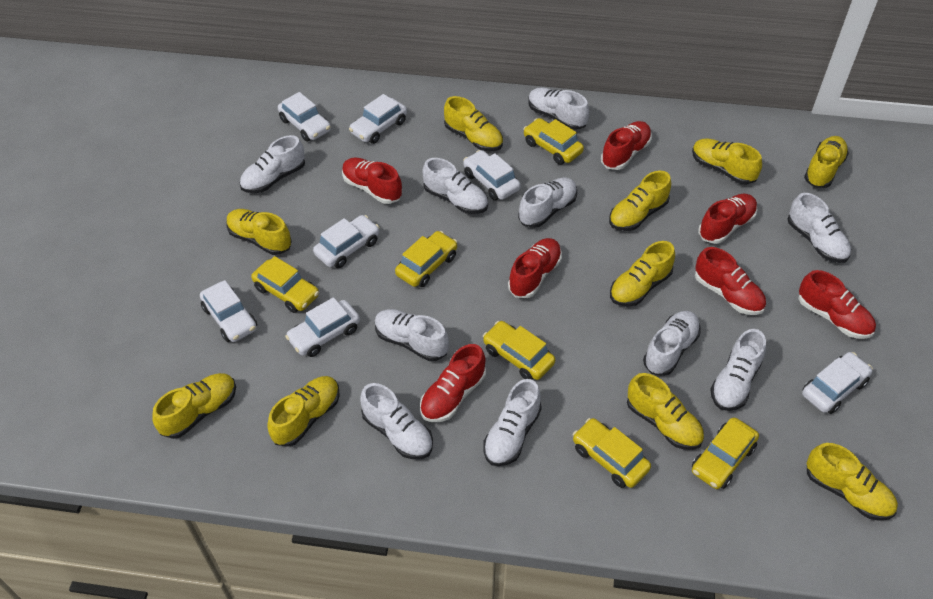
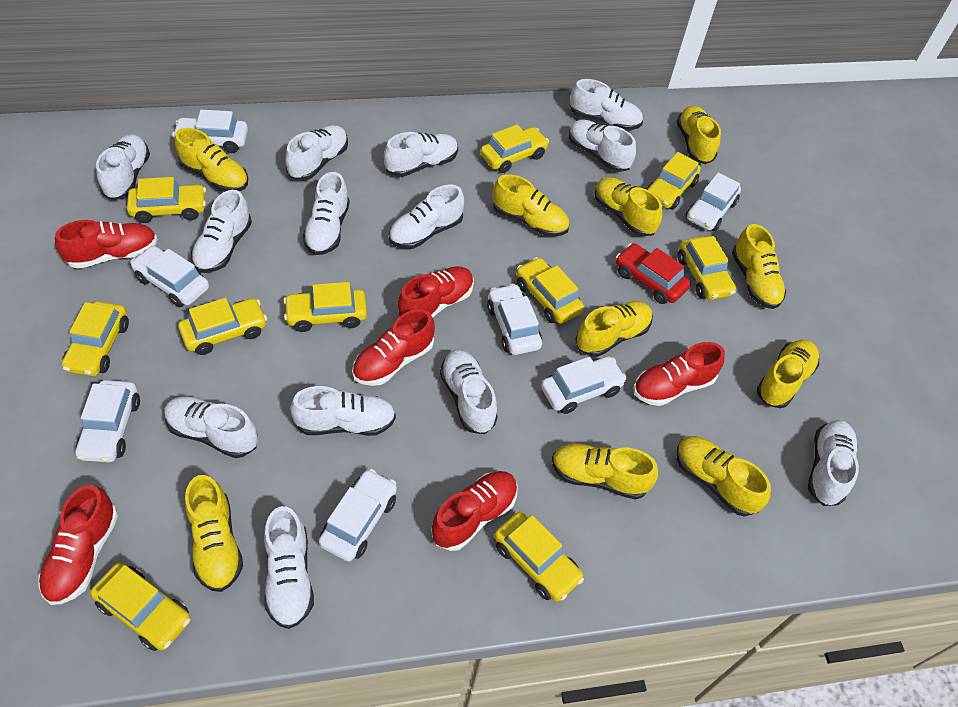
red car: none = 0 -> [616,243,691,304] = 1
red shoe: [342,157,402,204] [420,344,486,422] [508,238,562,298] [601,121,652,170] [695,247,766,315] [698,194,758,244] [799,270,876,339] = 7 -> [38,485,118,605] [55,220,157,269] [352,309,435,386] [398,266,474,318] [431,471,517,551] [633,342,725,406] = 6
white shoe: [240,135,305,193] [360,383,433,459] [375,309,449,361] [423,158,488,214] [483,379,542,466] [518,177,577,228] [528,87,589,130] [643,311,701,376] [710,329,766,411] [788,193,851,263] = 10 -> [96,134,150,200] [164,396,258,458] [191,190,252,273] [264,506,314,629] [285,125,348,180] [290,386,396,436] [303,172,350,255] [384,132,458,177] [389,185,464,249] [440,350,498,434] [569,120,636,172] [570,79,643,130] [808,420,859,506] = 13
yellow car: [251,256,319,313] [395,231,457,287] [483,321,555,380] [523,118,584,165] [573,418,651,488] [692,418,759,489] = 6 -> [62,301,129,376] [90,563,191,651] [127,177,206,223] [178,298,267,355] [283,282,367,332] [480,125,549,173] [494,512,584,602] [517,257,584,324] [646,152,701,210] [677,236,736,300] = 10

